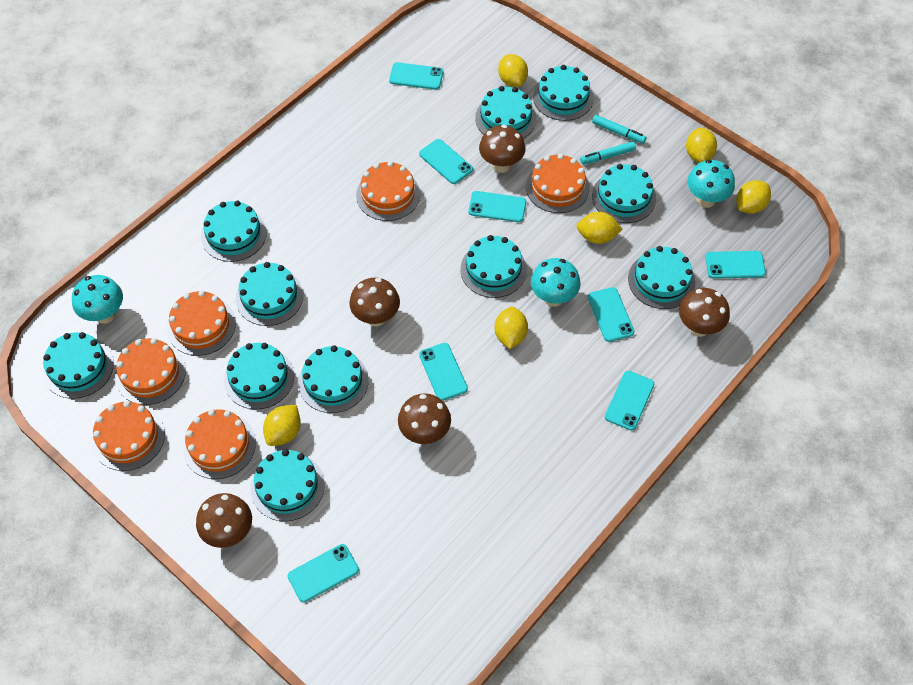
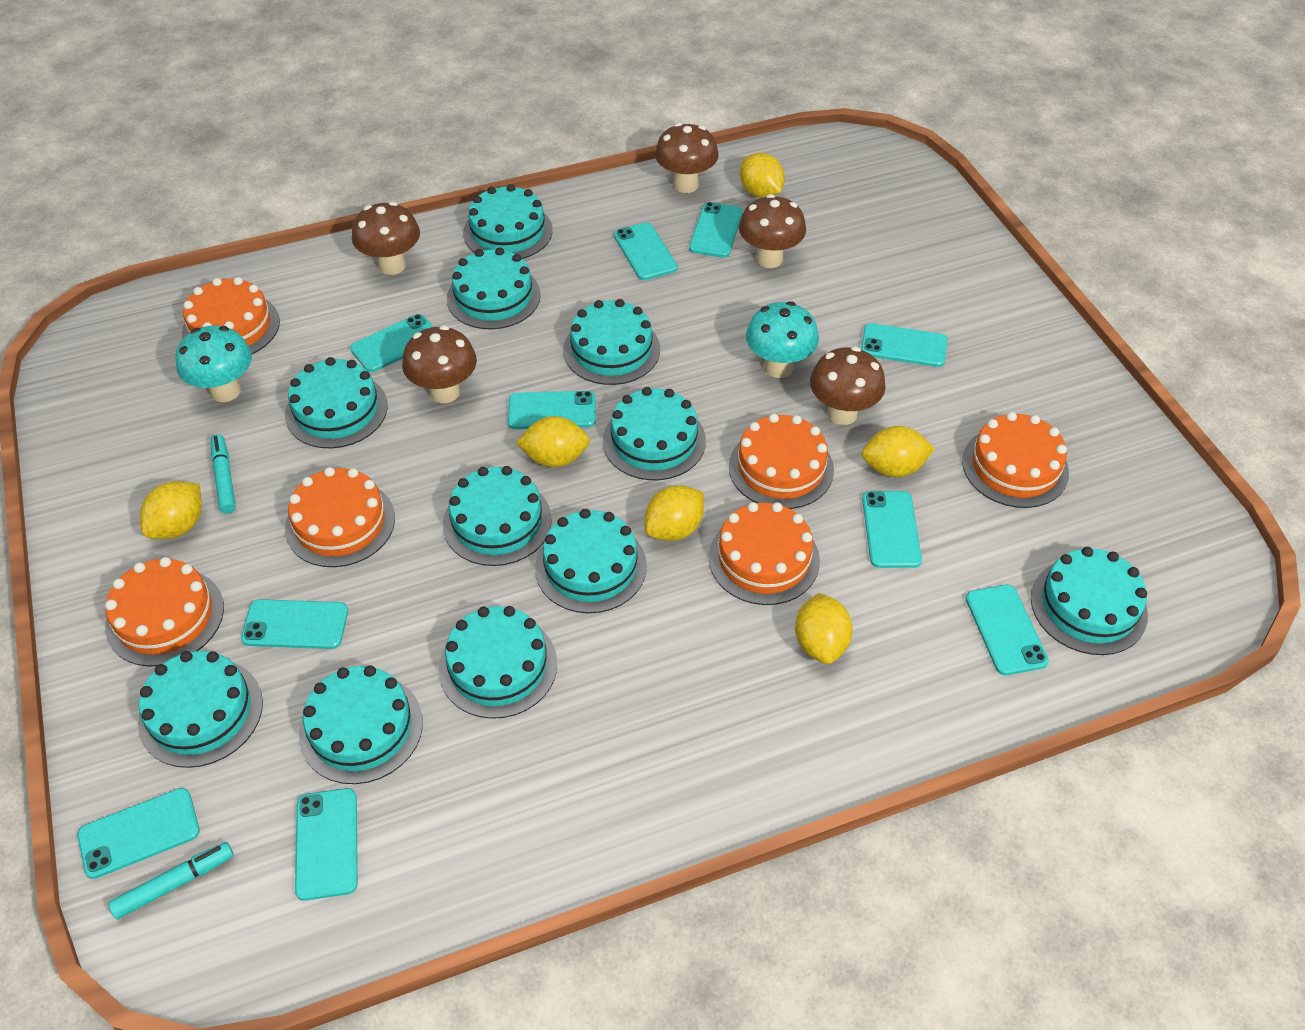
turquoise mushroom: [72,275,123,324] [531,258,581,307] [687,160,735,208] = 3 -> [175,325,252,402] [746,301,819,378] = 2
turquoise phone: [287,544,359,603] [389,62,443,90] [419,139,473,184] [419,343,468,401] [469,191,526,222] [588,287,634,342] [605,371,654,430] [705,251,766,279] = 8 -> [77,788,200,879] [241,599,348,649] [295,788,358,901] [350,314,434,372] [508,391,596,429] [614,222,678,280] [689,202,743,258] [861,323,948,367] [862,491,922,568] [965,585,1049,675] = 10

